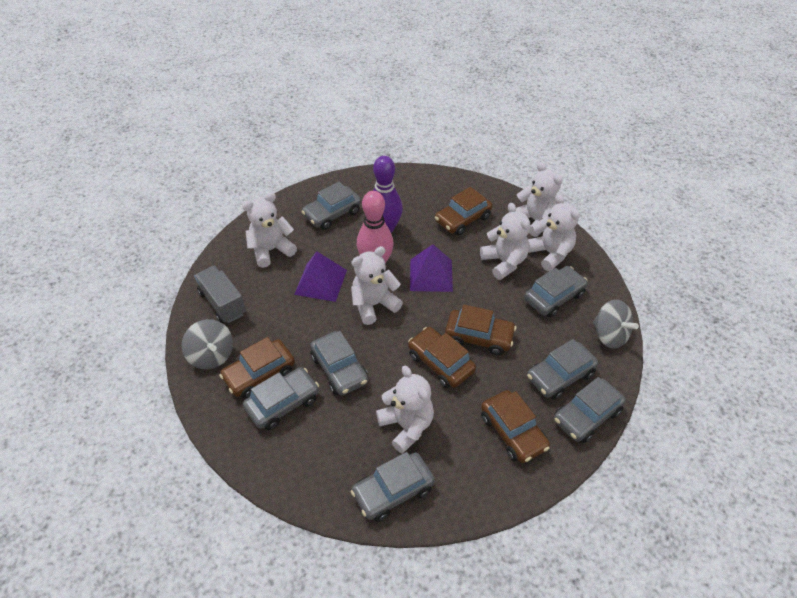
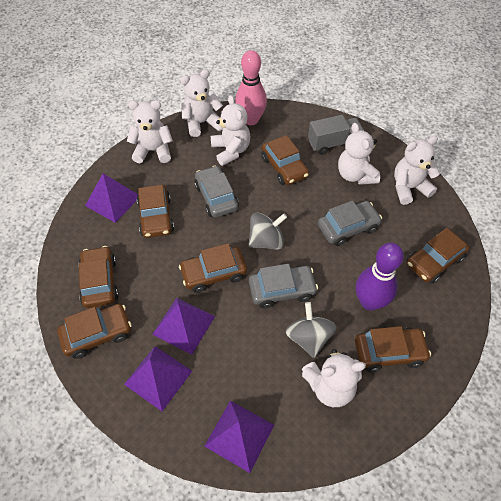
brown car: [219,337,295,399] [408,327,476,388] [435,187,493,236] [445,305,516,355] [481,390,550,463] = 5 -> [57,304,132,359] [78,246,119,308] [137,185,174,238] [179,243,247,293] [261,135,309,185] [355,326,431,372] [407,228,469,283] = 7
grey car: [243,367,319,430] [301,182,361,230] [310,331,368,396] [351,452,435,522] [524,266,588,318] [527,339,599,400] [554,377,626,443] = 7 -> [194,166,239,218] [249,264,318,308] [318,201,382,246] = 3
purple pyramid: [294,251,347,302] [410,244,453,292] = 2 -> [85,173,138,223] [124,346,192,411] [152,298,215,354] [205,401,274,473] = 4

